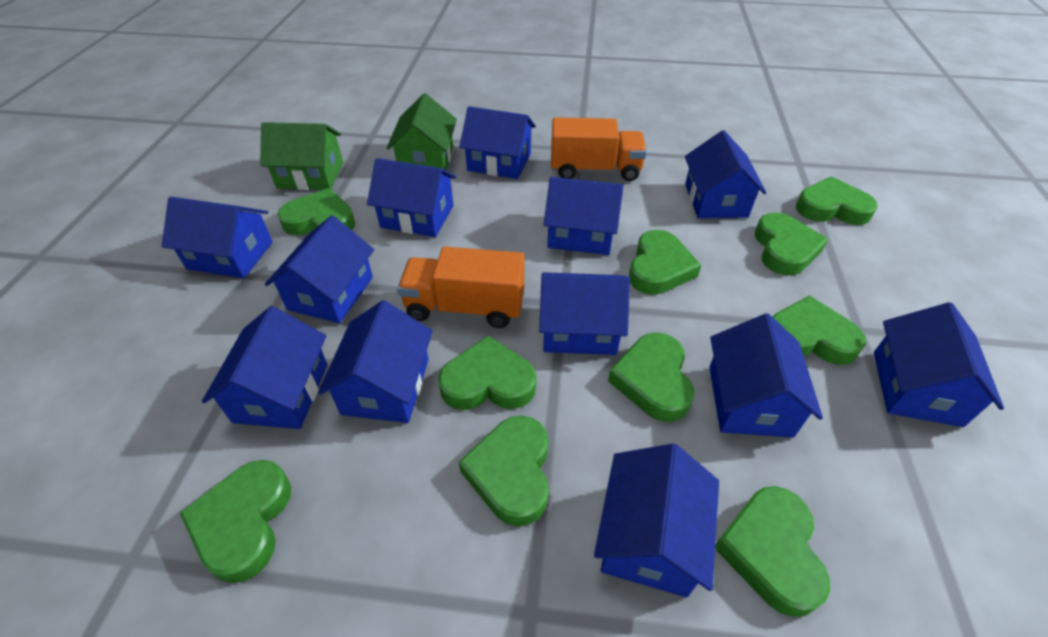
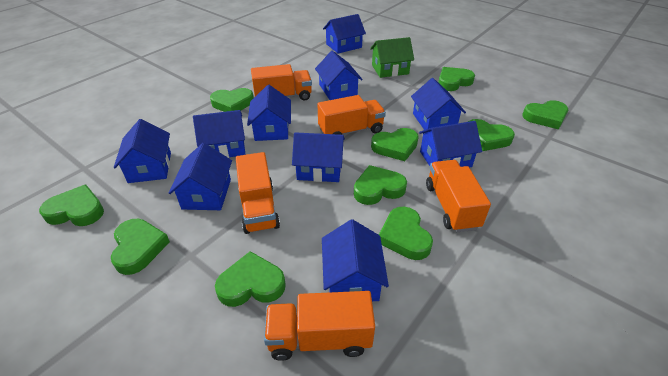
blue house: [162,197,273,279] [202,306,327,429] [265,215,374,323] [318,300,433,423] [367,158,456,237] [459,106,536,179] [539,272,630,355] [544,177,624,255] [594,443,719,597] [685,130,766,219] [709,313,823,438] [874,302,1004,427] = 12 -> [114,119,171,183] [169,143,232,210] [193,110,245,158] [247,85,291,141] [292,132,345,182] [315,51,363,100] [322,219,389,301] [323,14,366,53] [411,78,466,130] [419,121,482,167] = 10
green house: [260,122,343,190] [387,93,457,170] = 2 -> [370,37,414,78] = 1
orange truck: [398,246,525,328] [551,117,647,181] = 2 -> [236,152,280,234] [251,64,312,101] [264,291,375,361] [317,95,386,135] [426,160,491,232] = 5

